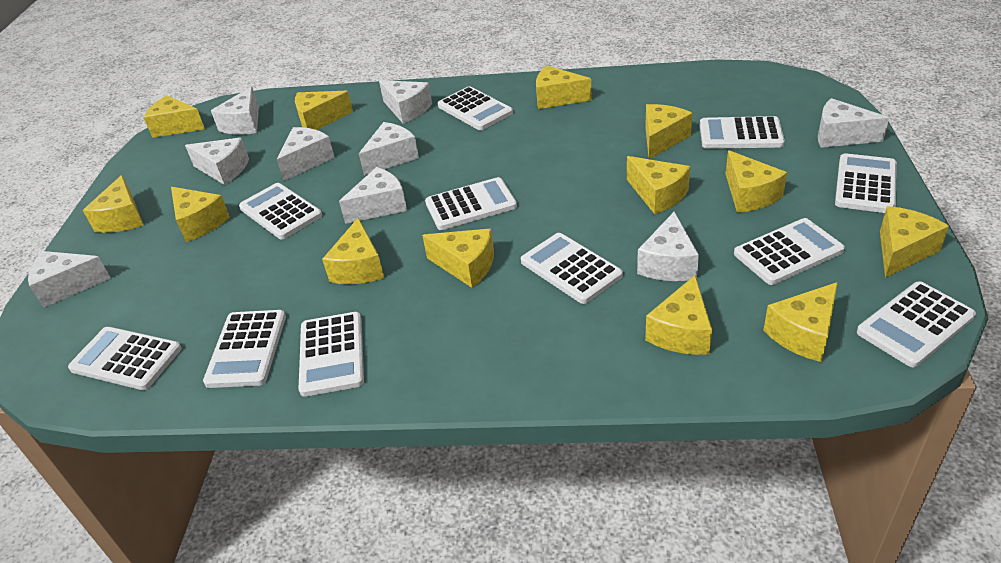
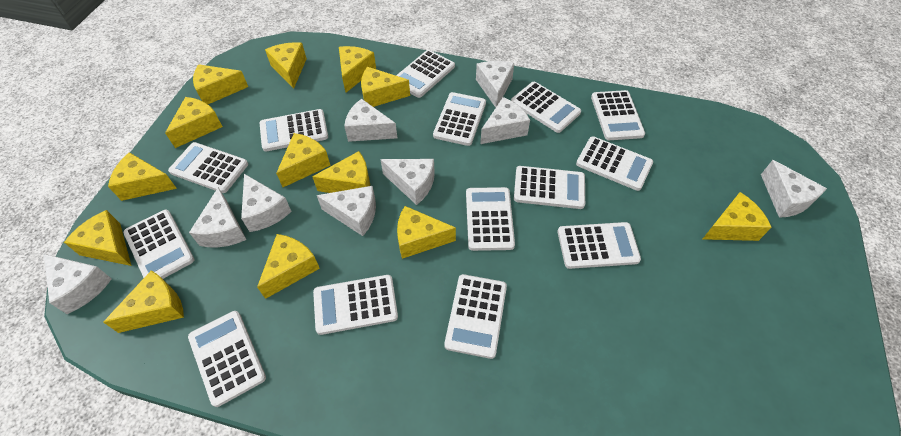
white calculator: [68,327,182,390] [203,310,286,388] [239,183,322,239] [299,312,364,397] [425,177,517,230] [438,86,513,130] [521,233,623,304] [700,116,785,149] [734,218,845,285] [835,153,897,213] [857,281,976,367] = 11 -> [123,210,195,279] [168,142,248,193] [188,311,266,407] [260,109,328,152] [313,275,398,335] [396,50,455,98] [433,92,486,146] [444,274,507,359] [466,187,515,251] [511,82,581,133] [514,166,585,209] [558,222,641,269] [576,136,653,191] [591,90,645,140] = 14

